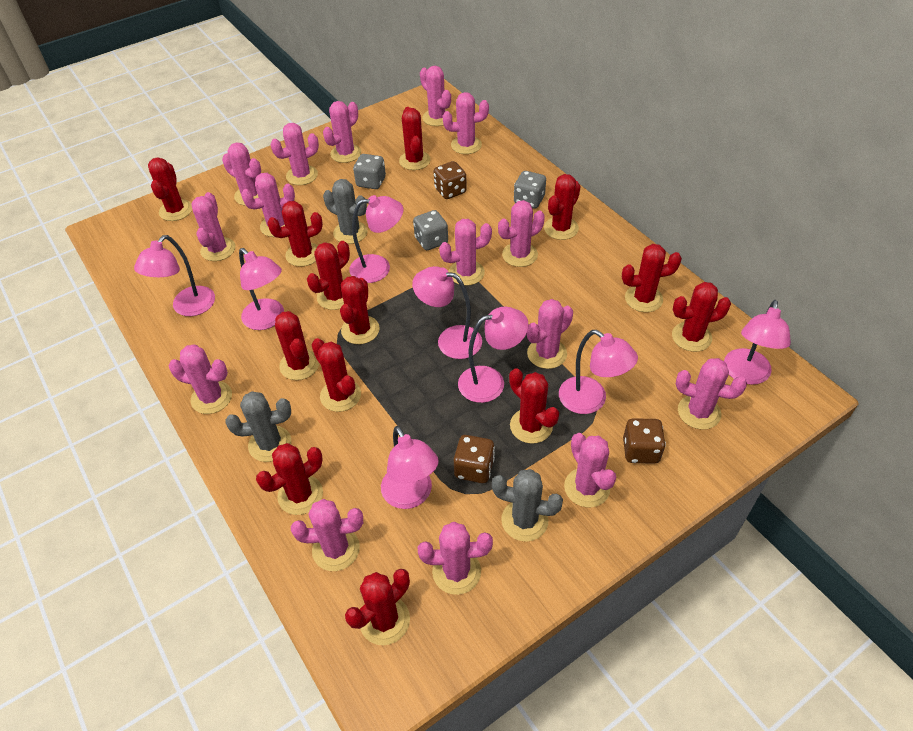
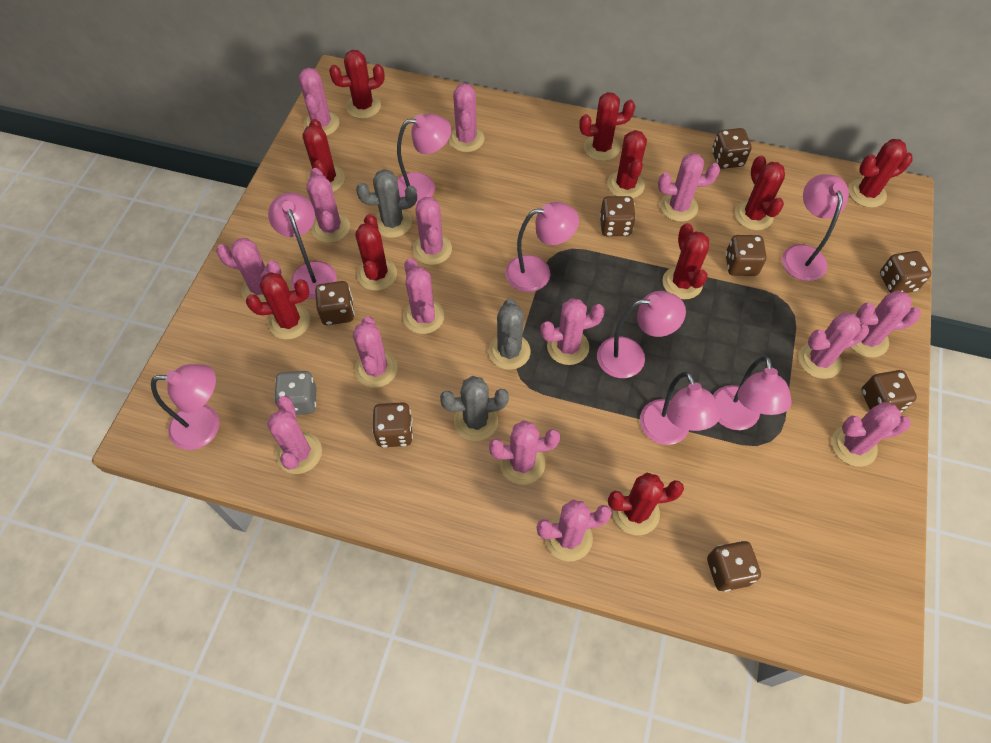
brown dice: [434,161,467,199] [454,435,495,483] [623,418,666,464] = 3 -> [315,281,355,325] [372,402,413,448] [600,196,636,236] [707,541,761,592] [712,128,751,169] [725,235,767,276] [861,370,917,412] [880,251,931,293] = 8
grey dice: [353,154,386,189] [413,210,448,250] [514,171,546,208] = 3 -> [274,371,317,415] = 1
red cactus: [148,157,192,221] [256,443,323,515] [267,201,323,267] [275,311,319,380] [307,241,350,310] [312,338,361,412] [340,276,380,344] [345,569,410,645] [399,107,431,170] [509,368,559,444] [544,174,581,240] [622,244,682,312] [672,282,731,352] = 13 -> [246,272,310,340] [303,119,345,192] [329,50,385,119] [355,214,397,291] [579,92,635,161] [607,130,647,198] [608,473,684,535] [662,223,709,299] [735,156,785,230] [848,139,913,208] = 10

